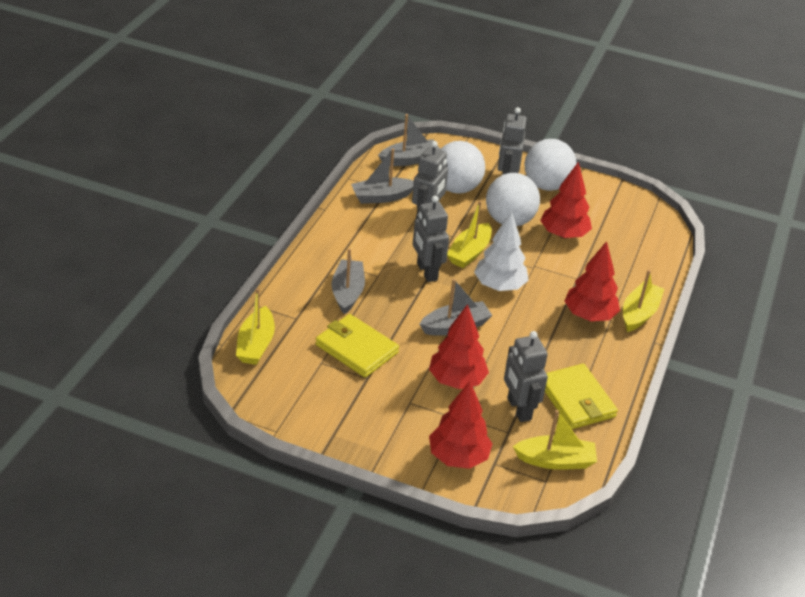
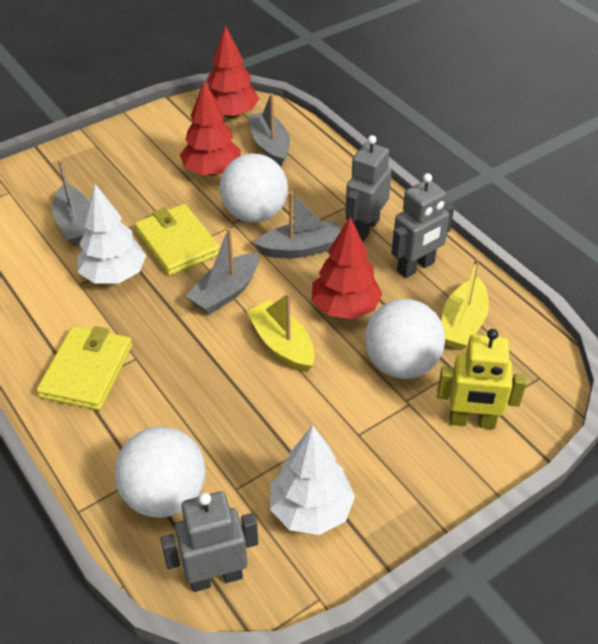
grey robot: [412,141,448,214] [413,196,449,282] [498,107,527,175] [504,331,548,422] = 4 -> [160,491,258,592] [345,135,392,241] [391,173,454,278] = 3
red tree: [429,304,489,389] [429,381,493,469] [540,162,592,239] [565,241,620,321] = 4 -> [180,81,241,175] [207,25,259,118] [312,217,382,319] = 3
white tree: [474,212,529,291] = 1 -> [77,184,146,284] [270,425,355,535] = 2
yellow boat: [236,288,275,365] [447,200,492,268] [513,410,597,470] [623,270,664,332] = 4 -> [246,293,315,372] [441,258,489,350] = 2
yellow robot: none = 0 -> [437,329,527,429] = 1

